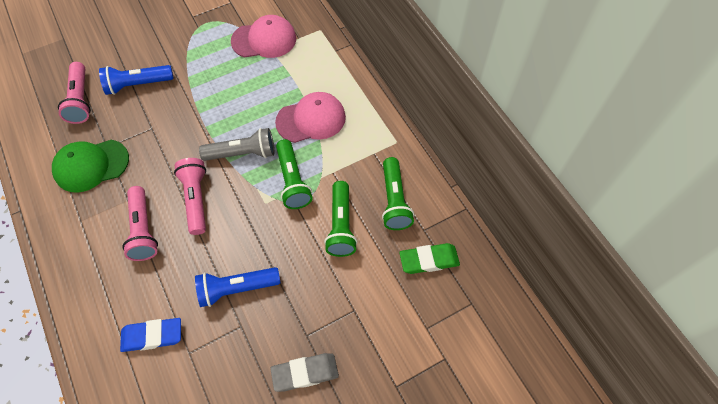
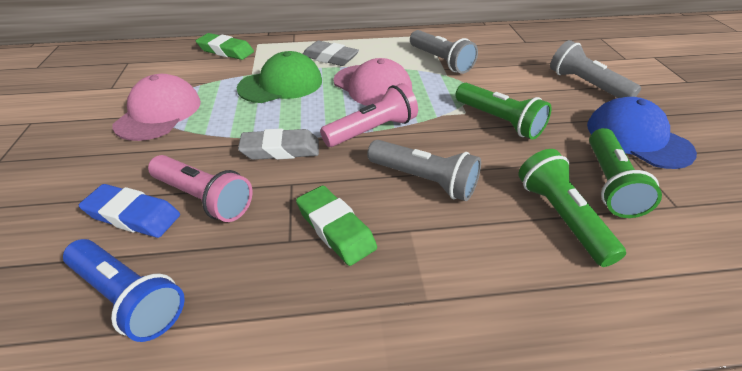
blue cap: none = 0 -> [587,97,697,169] = 1
blue flashlight: [99,65,174,95] [195,267,280,307] = 2 -> [63,239,184,342] = 1
green eraser: [399,243,460,274] = 1 -> [196,33,254,60] [296,186,377,266] = 2
grey eraser: [270,353,339,392] = 1 -> [238,129,319,160] [303,41,359,66] = 2
grey flashlight: [199,128,274,161] = 1 -> [367,140,481,201] [410,30,478,74] [550,40,641,98] = 3
pink flashlight: [58,62,91,124] [122,186,158,261] [174,158,206,235] = 3 -> [148,155,252,222] [320,83,418,147] = 2

